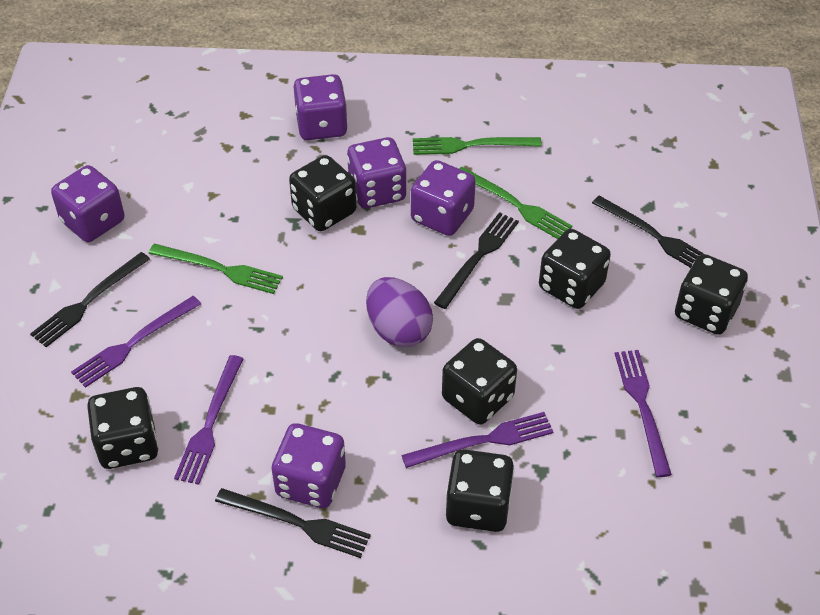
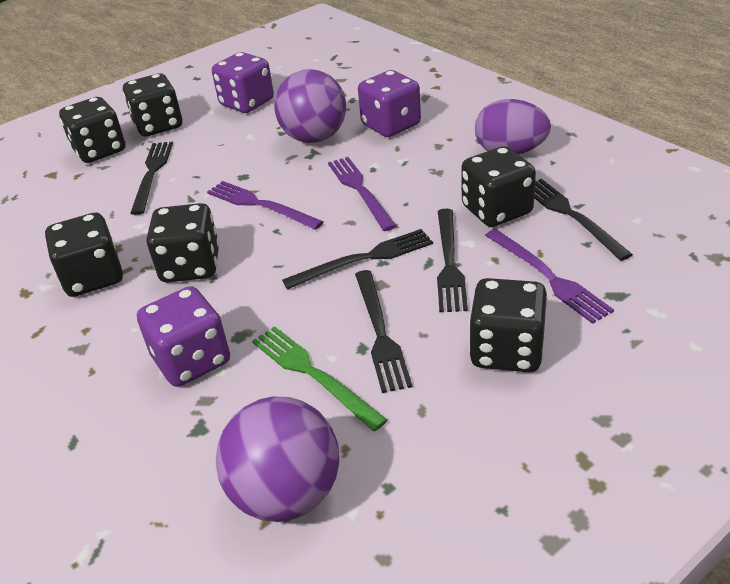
black fork: [30,252,150,347] [215,488,371,558] [434,212,519,309] [592,196,704,268] = 4 -> [130,142,173,215] [282,229,433,290] [355,270,412,393] [437,209,468,312] [534,179,633,261] = 5
green fork: [149,244,283,294] [413,137,542,155] [459,167,572,239] = 3 -> [252,326,387,432] = 1
purple ball: none = 0 -> [216,396,339,522] [274,69,346,143] = 2
purple dice: [51,165,124,242] [272,423,346,508] [293,74,348,140] [347,137,407,208] [411,160,476,236] = 5 -> [137,286,230,387] [212,52,274,113] [358,70,421,137] = 3
purple fork: [71,296,201,388] [174,355,243,485] [402,412,553,468] [615,350,672,477] = 4 -> [207,181,324,230] [328,157,397,231] [485,229,614,324] = 3

